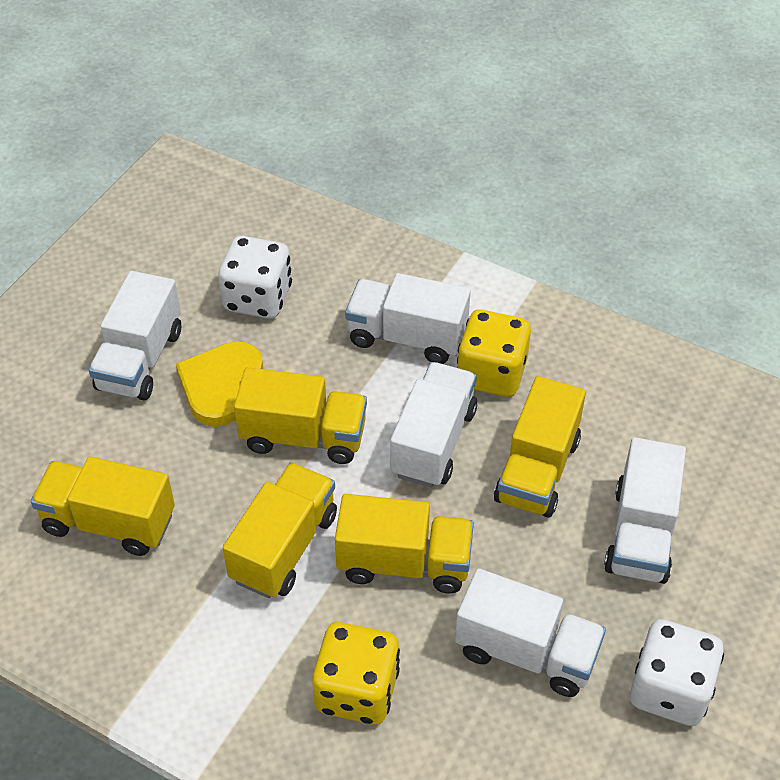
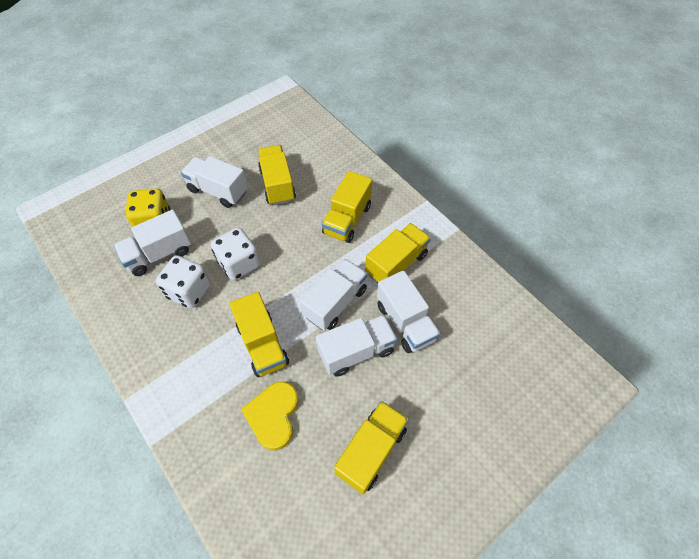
yellow dice: [312,622,400,725] [457,309,531,397] = 2 -> [125,188,170,227] = 1

